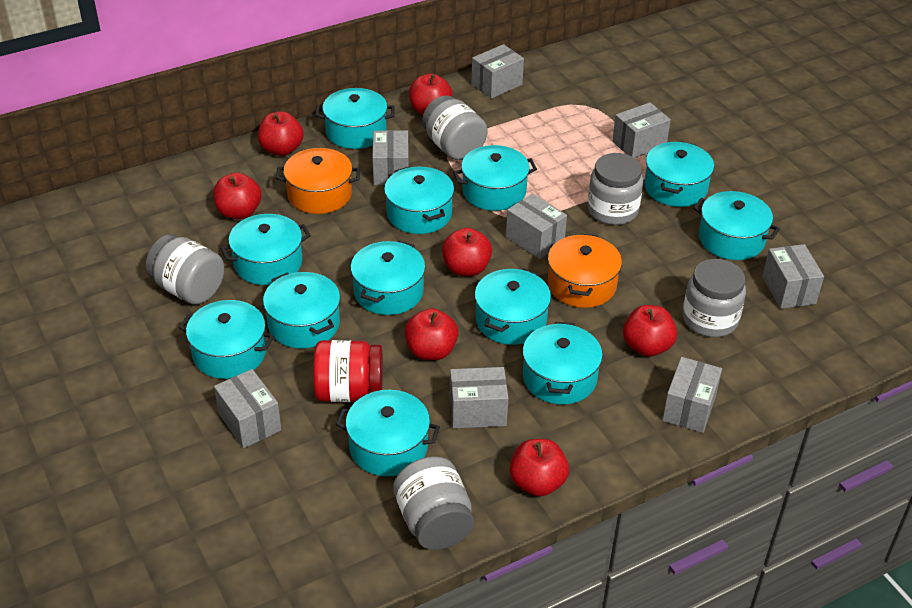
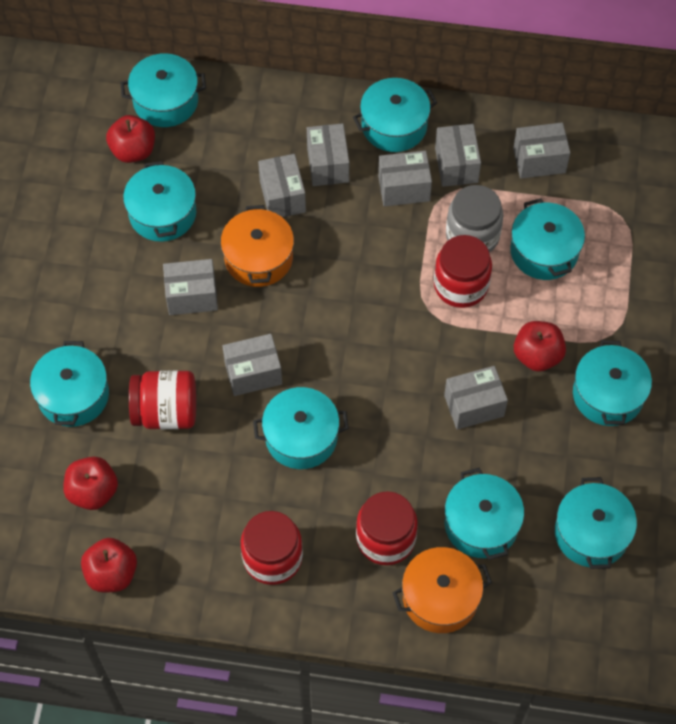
grey jar: [145,234,224,304] [393,457,474,550] [422,95,488,160] [587,153,643,225] [683,259,746,337] = 5 -> [446,185,503,253] = 1
red apple: [213,172,262,219] [258,111,304,156] [405,308,458,360] [409,74,452,115] [442,228,492,276] [510,439,569,496] [623,305,677,357] = 7 -> [63,457,118,510] [81,538,137,593] [106,115,155,163] [514,321,566,372] = 4
red jar: [313,340,383,402] = 1 -> [129,370,196,429] [241,511,303,585] [356,491,418,565] [434,235,492,308] = 4
turquoise pot: [179,300,274,379] [220,214,311,285] [263,272,340,349] [315,88,395,149] [336,390,440,477] [351,240,425,315] [384,166,454,234] [453,145,537,211] [475,268,551,345] [523,321,603,405] [644,141,714,207] [693,191,780,260] = 12 -> [30,341,109,427] [121,53,206,127] [123,161,196,242] [253,387,349,469] [353,78,437,152] [445,468,524,560] [510,198,585,280] [555,477,637,569] [573,340,652,426] = 9

